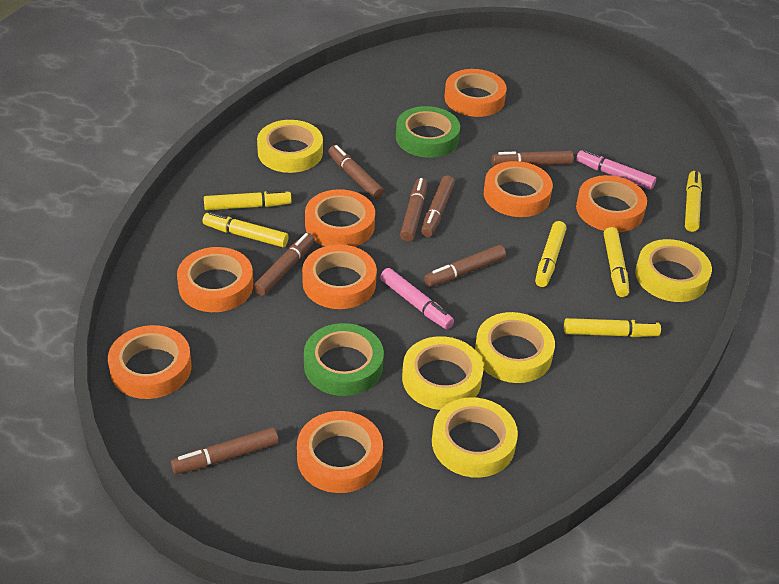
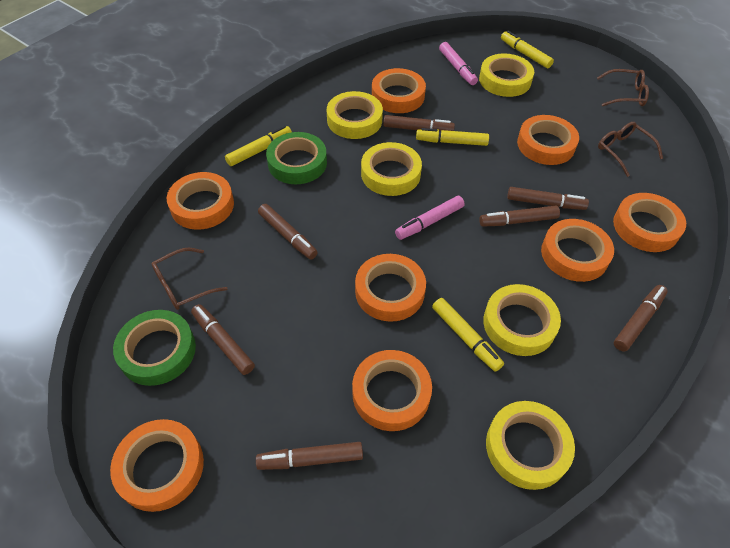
brown glasses: none = 0 -> [151,248,228,310] [597,69,649,106] [598,122,663,177] = 3
yellow marker: [203,212,289,247] [204,190,292,210] [535,221,567,287] [564,318,661,337] [604,227,629,297] [685,171,702,232] = 6 -> [225,126,292,166] [416,128,489,146] [432,298,504,372] [501,31,554,68] = 4

